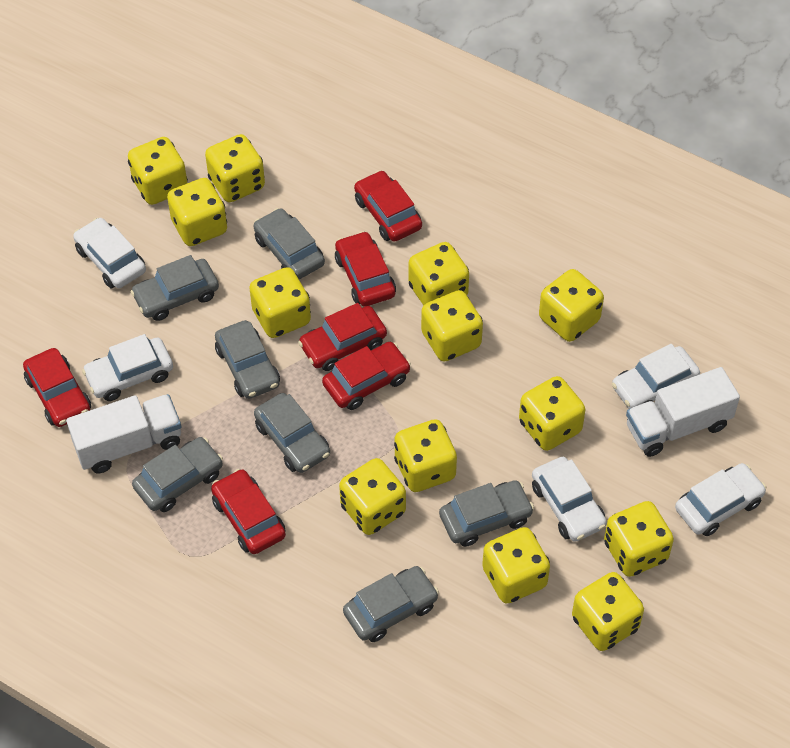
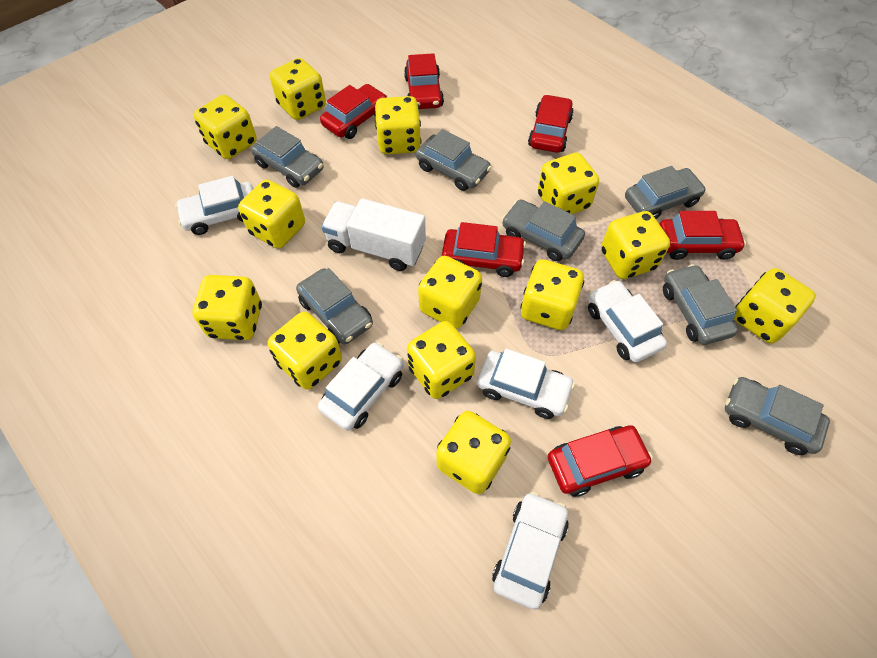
white truck: [66,394,181,473] [626,367,740,457] = 2 -> [321,198,426,271] = 1

